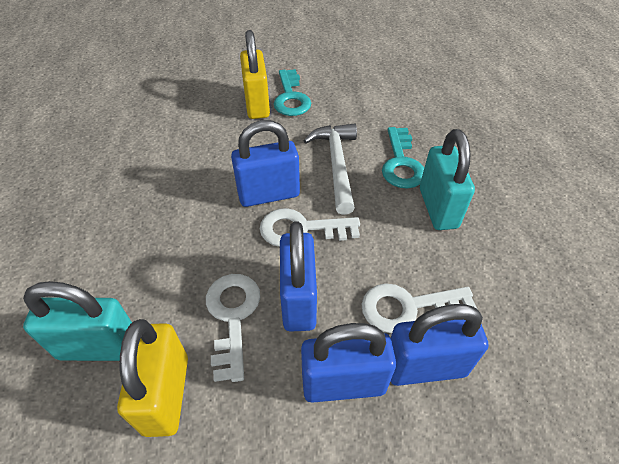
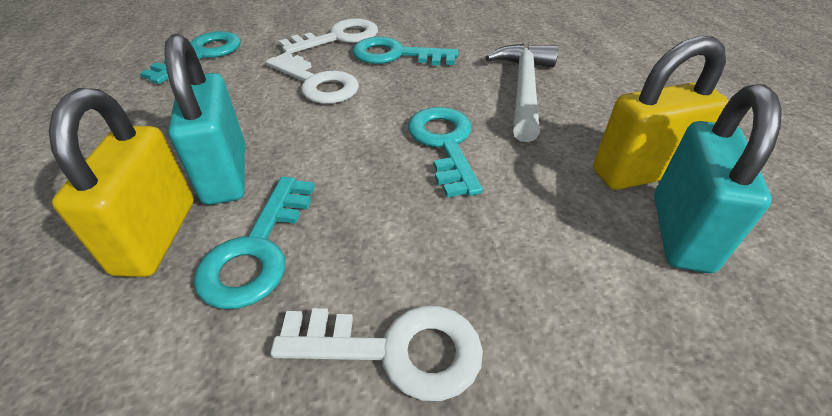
blue padlock: [231,120,300,207] [280,221,317,332] [301,323,396,403] [391,304,489,386] = 4 -> none = 0
turquoise key: [274,69,311,116] [382,127,424,189] = 2 -> [140,31,241,84] [194,177,315,309] [353,37,459,65] [408,107,483,198] = 4

